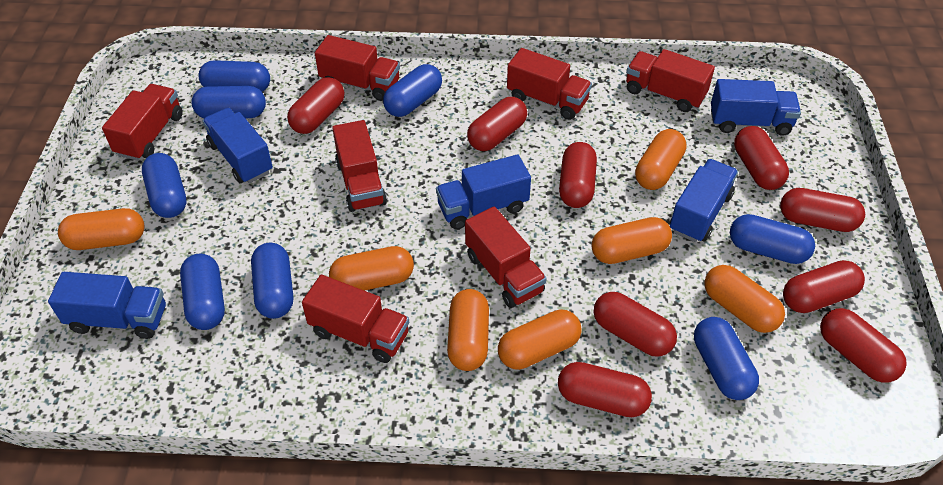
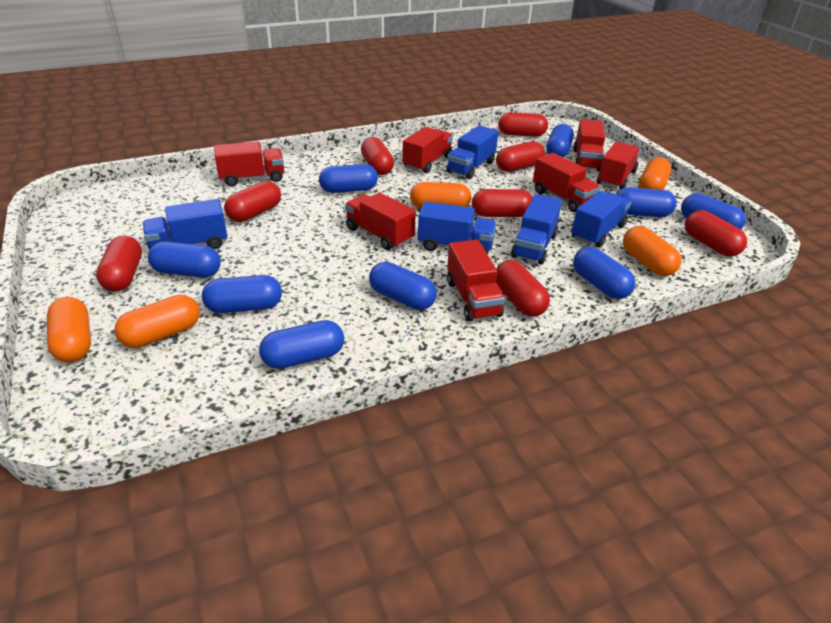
blue capsule: [142,153,187,218] [180,253,225,330] [192,86,266,118] [198,60,270,92] [251,243,293,319] [383,64,442,117] [694,317,759,400] [730,214,815,264] = 8 -> [148,241,221,278] [202,275,282,313] [259,320,344,369] [319,164,378,193] [369,262,437,310] [546,124,574,157] [573,247,635,299] [616,187,677,217] [681,193,746,229] = 9
orange capsule: [58,208,145,250] [329,246,414,291] [447,289,489,371] [498,309,582,370] [592,217,672,264] [635,129,687,190] [704,265,785,333] = 7 -> [47,297,91,362] [114,295,200,348] [410,182,471,209] [623,226,681,276] [639,157,671,190] = 5
red capsule: [287,77,344,134] [467,97,527,151] [558,362,652,417] [559,142,597,208] [594,292,677,357] [734,126,789,190] [780,188,865,232] [783,260,865,313] [820,308,907,383] = 9 -> [96,235,142,291] [224,181,281,222] [361,137,394,175] [472,189,533,217] [496,141,545,172] [496,260,550,317] [498,112,548,137] [685,210,747,257] = 8

